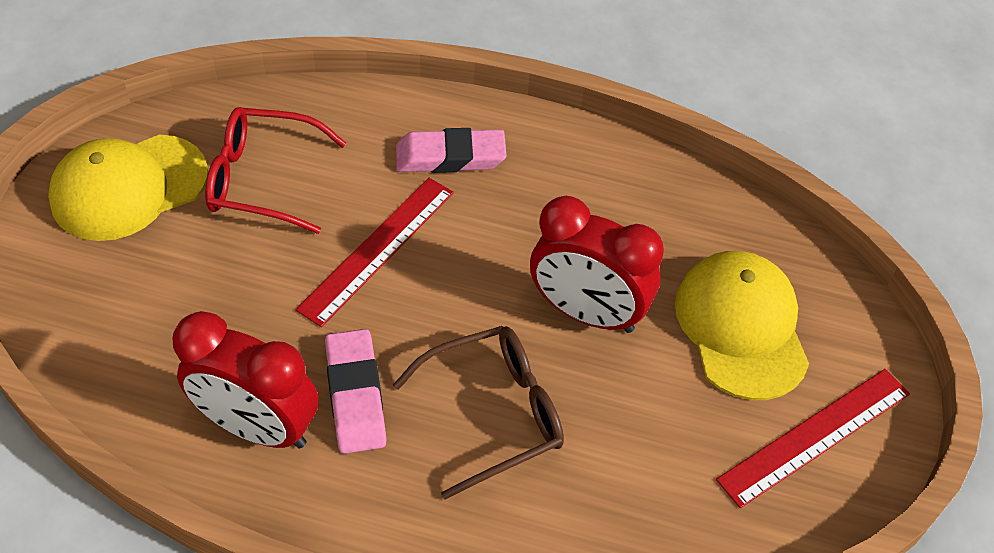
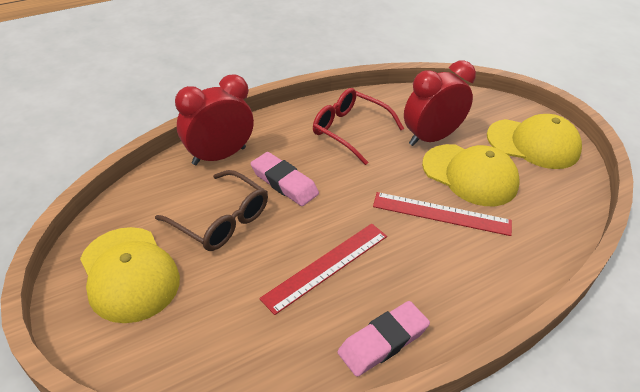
yellow cap: [48,134,208,241] [675,251,809,400] = 2 -> [80,227,180,323] [422,144,520,206] [487,114,582,169] = 3

